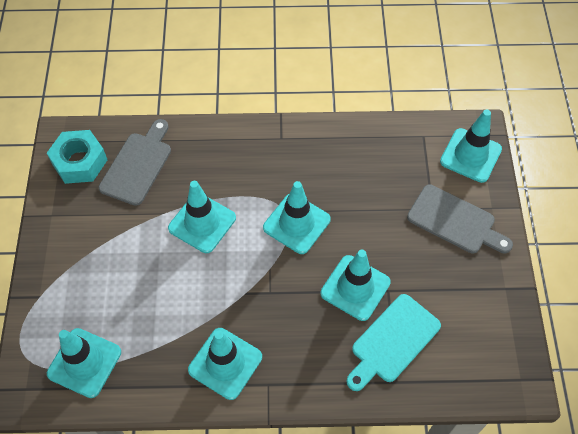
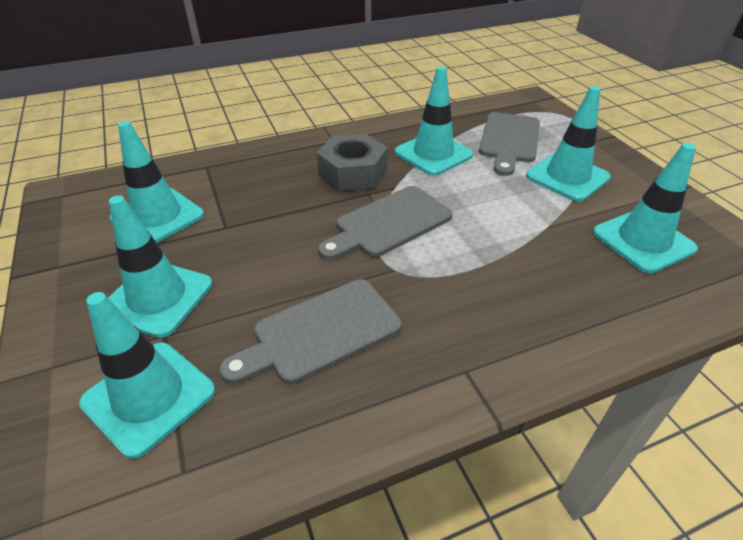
grey cutting board: [99,119,171,206] [407,184,513,253] = 2 -> [219,279,402,384] [318,186,452,260] [479,112,540,176] = 3
grey nut: none = 0 -> [317,134,388,191] = 1
turquoise cutting board: [347,294,441,391] = 1 -> none = 0
turquoise nut: [47,130,107,184] = 1 -> none = 0

